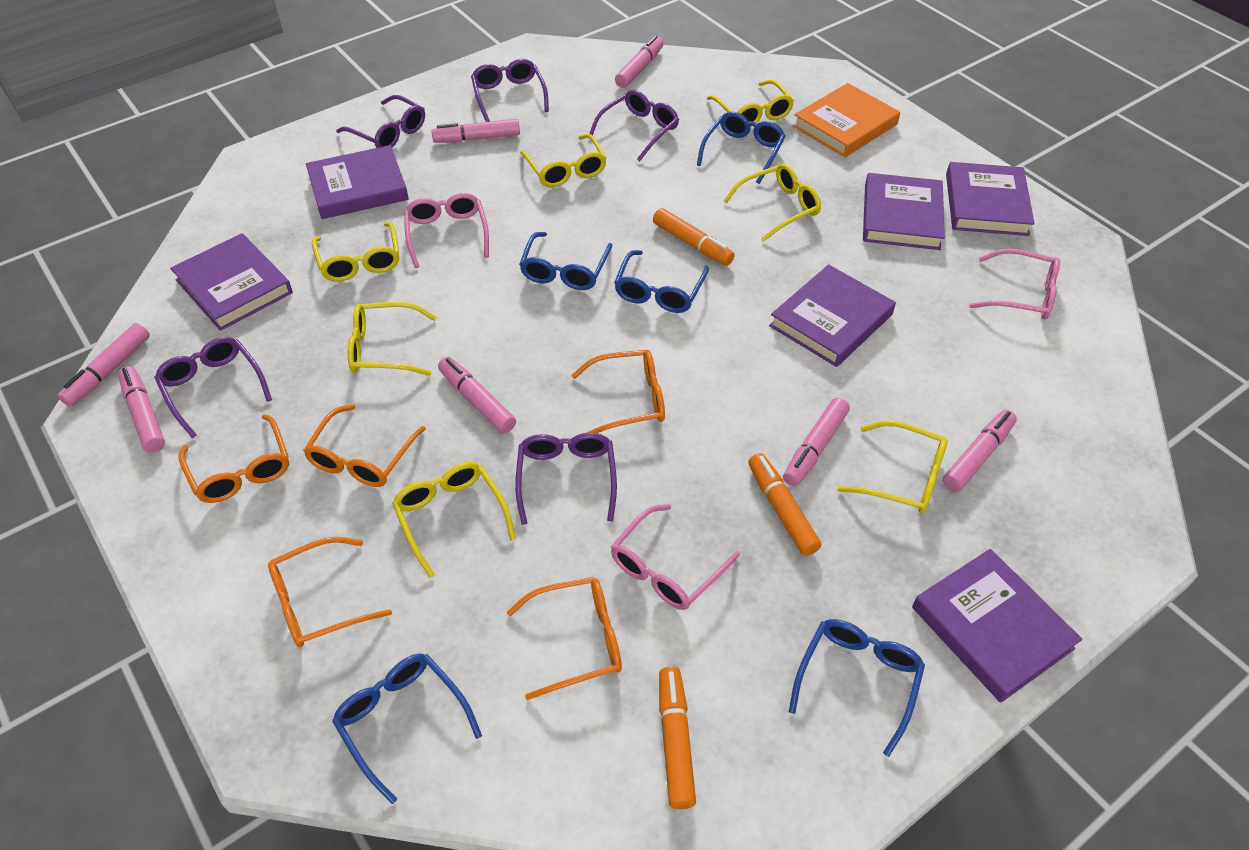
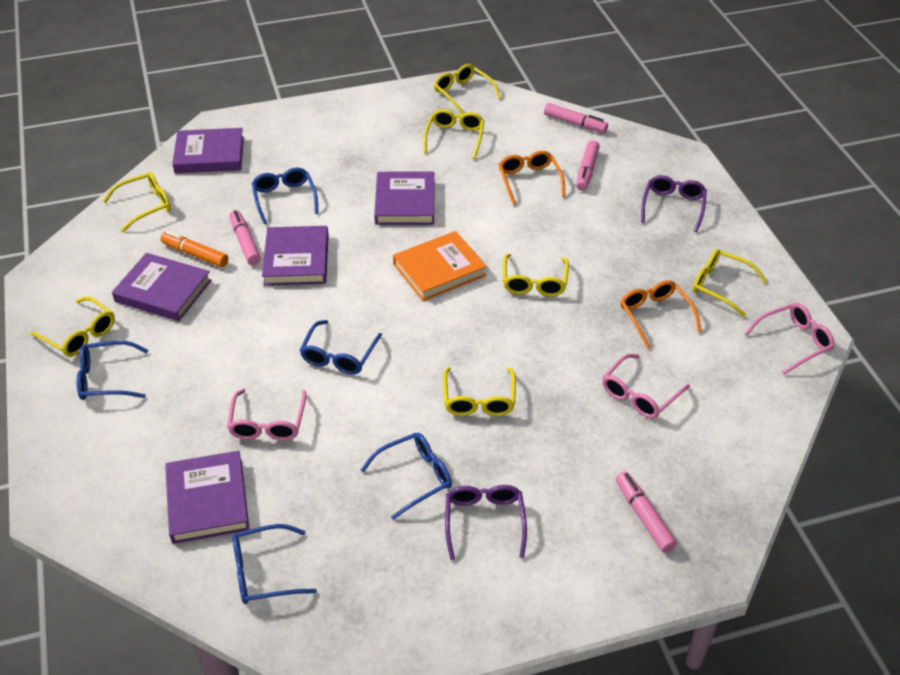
orange glasses: [178,414,289,503] [268,537,392,647] [303,404,426,487] [507,577,622,700] [571,350,665,433] = 5 -> [498,151,566,205] [620,280,702,349] = 2
orange marker: [653,208,735,265] [659,666,696,809] [748,453,821,556] = 3 -> [160,231,228,267] = 1
pink marker: [58,323,150,407] [118,366,165,453] [432,119,520,143] [438,357,516,434] [615,35,664,88] [783,398,850,486] [943,410,1017,492] = 7 -> [229,210,261,265] [544,103,608,133] [576,140,600,191] [616,471,677,553] = 4
purple book: [170,233,293,331] [306,145,409,219] [769,264,896,367] [863,173,945,250] [912,549,1082,703] [946,162,1034,236] = 6 -> [112,253,212,321] [165,451,249,544] [172,128,244,173] [262,226,329,286] [374,171,435,225] = 5
purple glasses: [154,337,272,438] [336,95,425,148] [471,59,549,122] [515,433,617,525] [589,90,679,161] = 5 -> [445,485,527,560] [641,175,707,232] = 2

